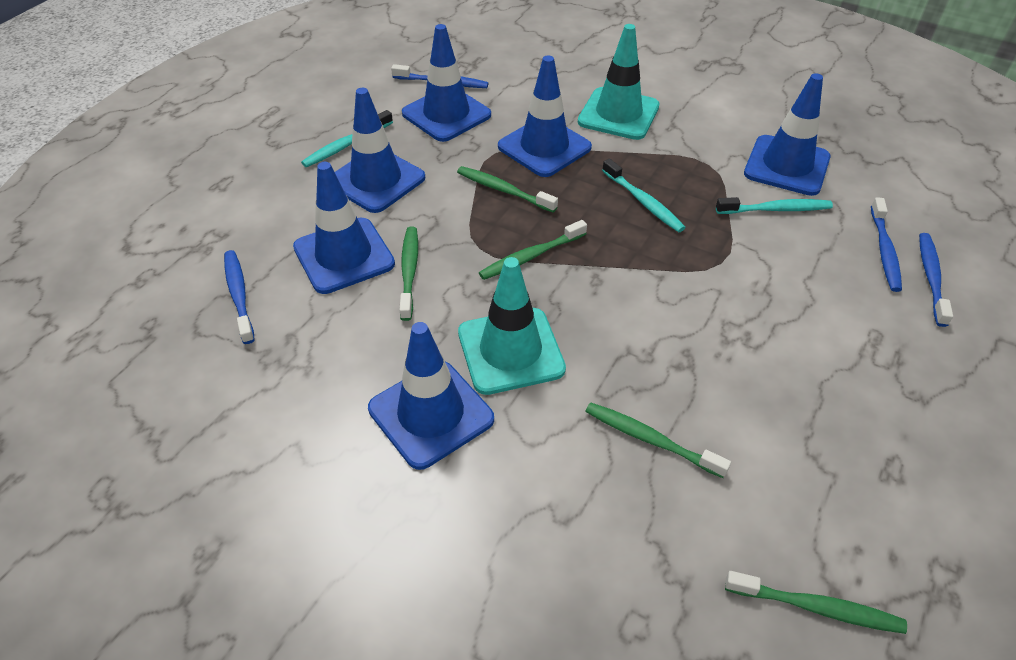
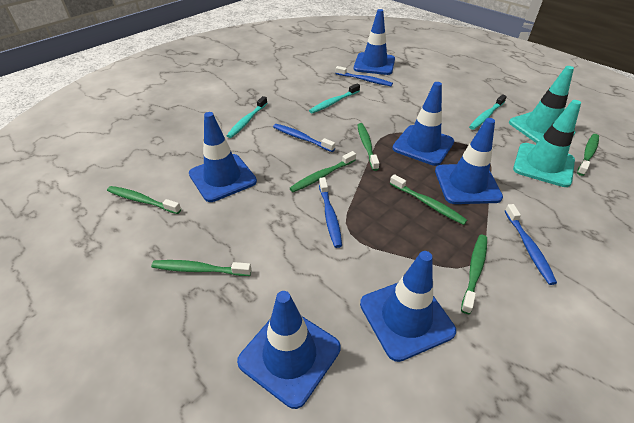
green toothbrush: [399,227,418,321] [457,166,558,212] [479,220,587,280] [585,402,731,478] [725,571,907,634] = 5 -> [107,186,181,214] [151,260,251,276] [290,151,356,192] [357,123,379,171] [390,174,467,225] [461,235,487,314] [577,134,599,176] = 7

